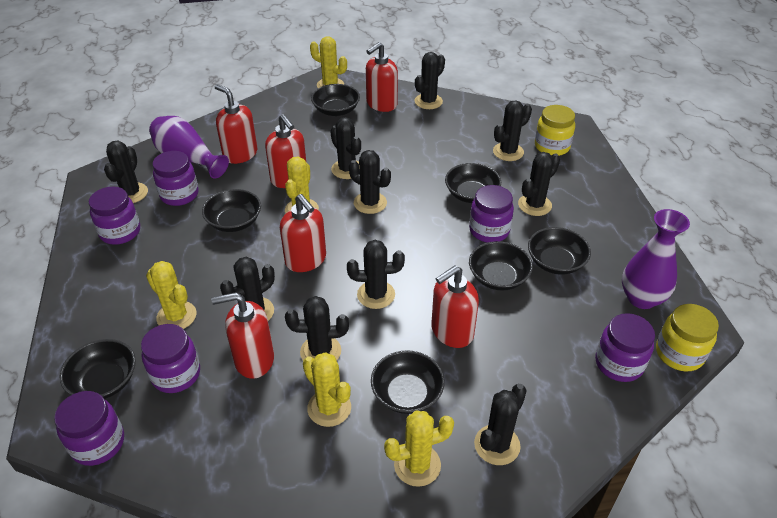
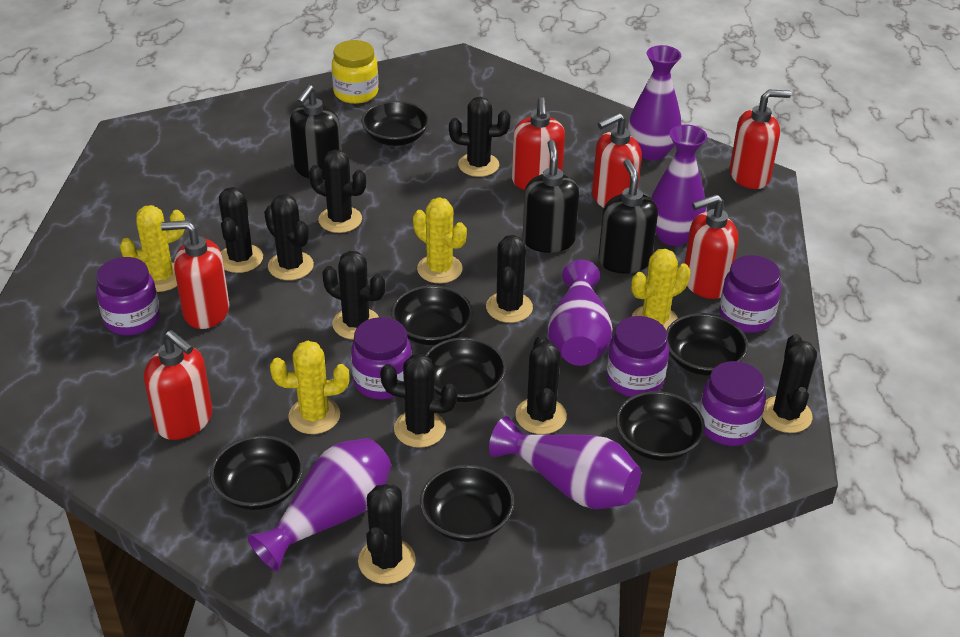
black soap dispenser: none = 0 -> [290,85,341,180] [522,140,579,253] [598,159,658,274] = 3
purple jar: [54,391,124,466] [89,186,140,245] [141,324,200,393] [152,151,198,206] [469,185,514,243] [595,313,655,382] = 6 -> [96,257,160,336] [351,317,412,400] [606,316,669,397] [699,361,766,446] [719,255,781,333] = 5
purple vase: [149,116,229,179] [622,209,690,309] = 2 -> [247,438,391,572] [489,416,641,509] [548,259,613,366] [628,45,681,161] [651,125,707,246] = 5
yellow cactus: [146,261,196,329] [285,156,319,213] [303,352,351,427] [310,36,347,88] [384,411,454,487] = 5 -> [120,205,185,292] [270,341,349,434] [413,197,467,283] [632,249,690,330] = 4
yellow jar: [535,105,575,156] [656,304,719,371] = 2 -> [332,40,379,104] = 1

